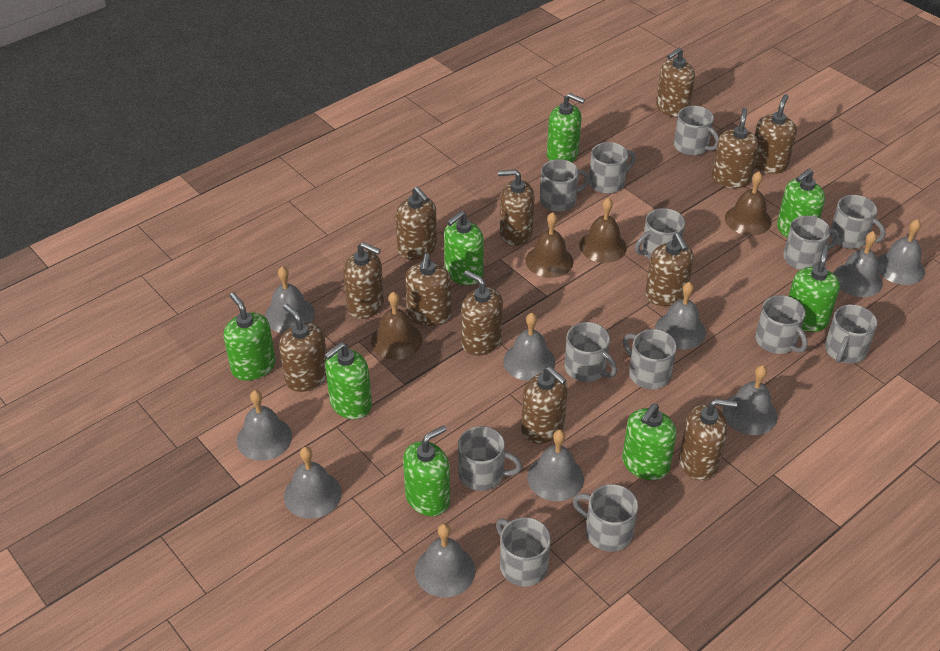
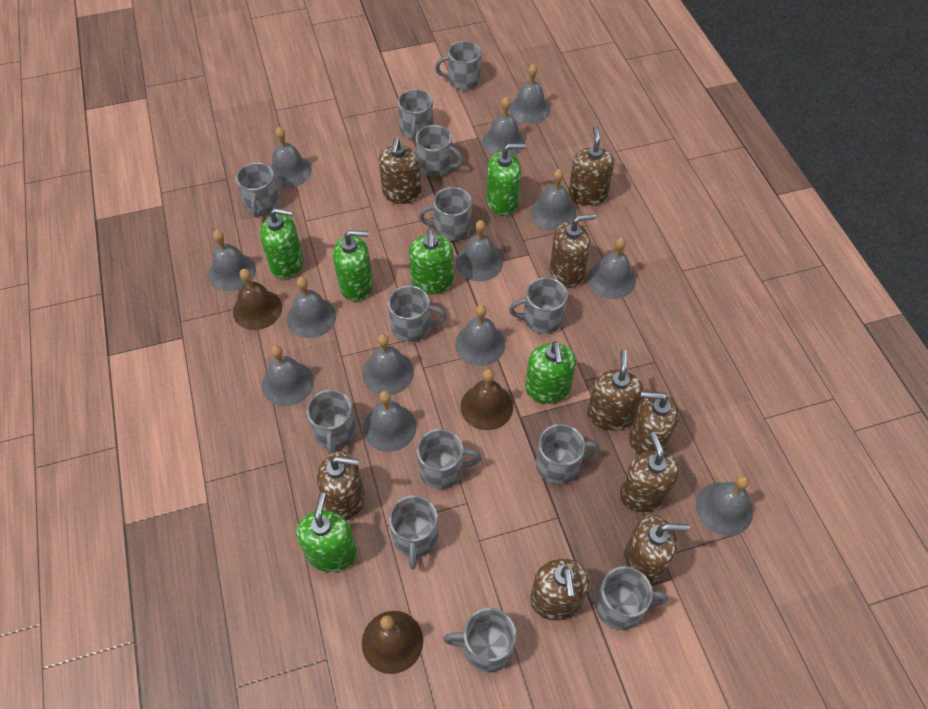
brown bell: [371,291,422,360] [526,212,573,278] [579,198,627,263] [725,171,772,236] = 4 -> [233,269,282,330] [362,611,423,674] [461,369,513,430] = 3
brown soap dispenser: [279,304,327,392] [343,242,384,319] [396,187,437,260] [405,253,451,326] [461,270,503,356] [498,169,534,246] [521,366,568,444] [645,233,694,306] [656,48,695,117] [679,399,737,481] [712,108,759,188] [754,94,797,174] = 12 -> [317,451,365,521] [379,138,421,204] [530,559,590,620] [550,214,596,287] [568,126,614,206] [587,349,643,430] [619,432,680,512] [623,515,690,586] [629,392,679,456] = 9
green soap dispenser: [224,292,276,381] [324,342,372,419] [403,425,450,516] [444,211,484,285] [547,93,585,162] [622,404,677,480] [777,169,825,238] [789,245,840,332] = 8 -> [260,208,303,279] [296,492,357,572] [333,230,373,301] [409,229,454,294] [487,143,526,216] [525,341,576,404] = 6
grey bell: [237,390,292,461] [265,266,315,333] [284,447,342,519] [415,523,475,597] [503,313,555,381] [527,430,584,501] [655,282,706,349] [723,365,777,435] [833,231,883,297] [877,219,925,285] = 10 -> [208,230,256,291] [262,345,314,406] [270,127,312,188] [287,277,336,338] [362,334,414,395] [363,391,417,452] [455,305,505,366] [456,220,503,281] [483,97,525,156] [509,64,550,124] [531,169,576,230] [588,238,636,299] [696,475,753,536] = 13

